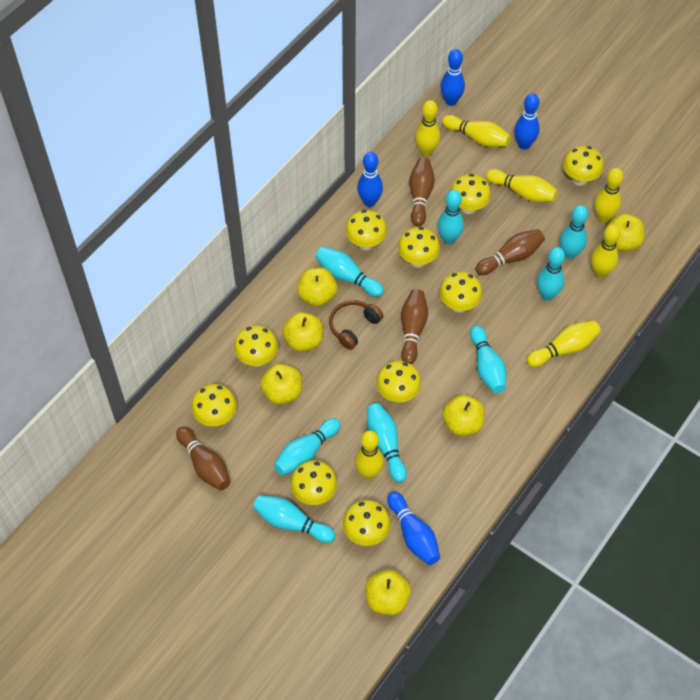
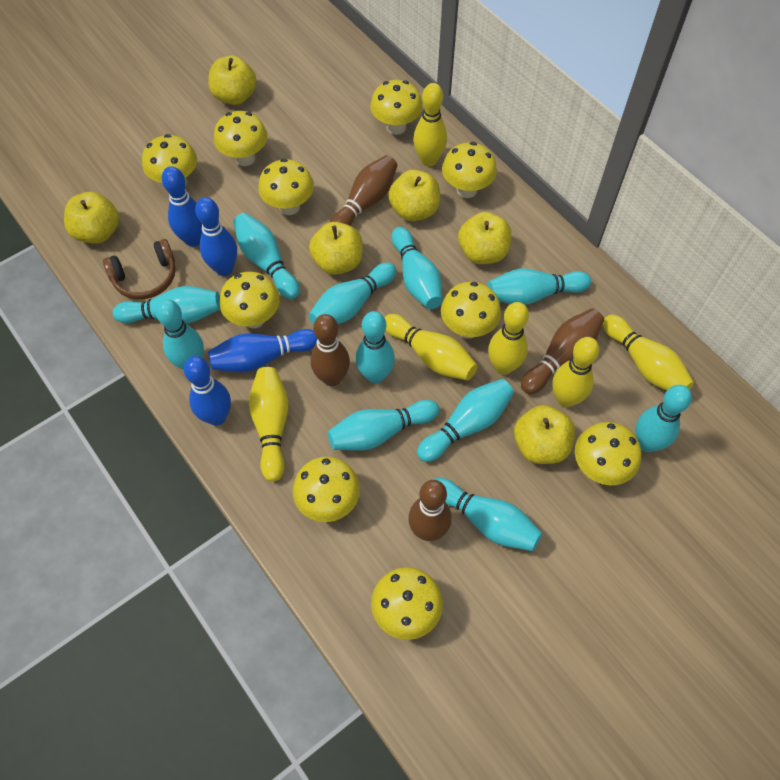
turquoise bowling pin: [253,495,335,543] [274,418,341,476] [315,246,384,297] [367,403,407,483] [438,190,464,244] [470,325,506,393] [537,247,565,301] [560,205,588,259] = 8 -> [113,286,220,323] [156,299,204,370] [233,213,300,299] [309,263,396,325] [328,400,439,451] [356,311,395,384] [392,227,443,309] [417,379,514,462] [433,478,542,551] [487,269,591,305] [635,385,692,452] = 11
yellow bowling pin: [355,430,384,479] [415,100,440,156] [442,115,511,147] [486,169,558,202] [527,321,601,367] [591,224,621,278] [594,168,623,223] = 7 -> [249,367,289,482] [384,314,478,380] [413,83,447,167] [488,302,529,375] [552,337,599,408] [603,315,694,391] = 6

